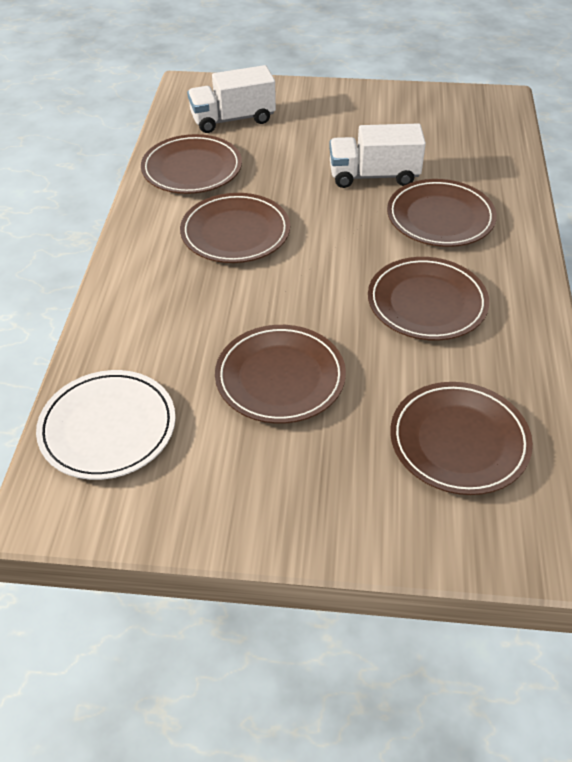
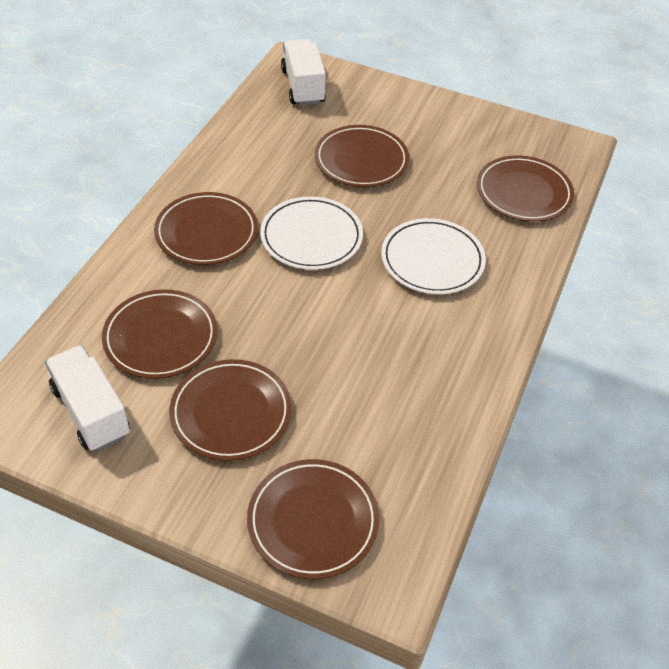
white plate: [36,370,176,480] = 1 -> [260,196,363,270] [381,218,486,294] = 2

